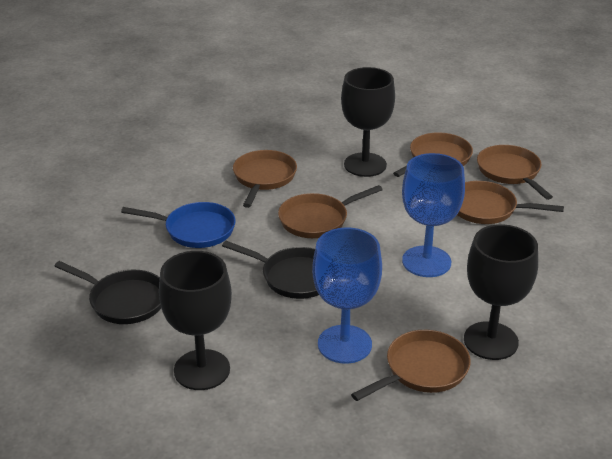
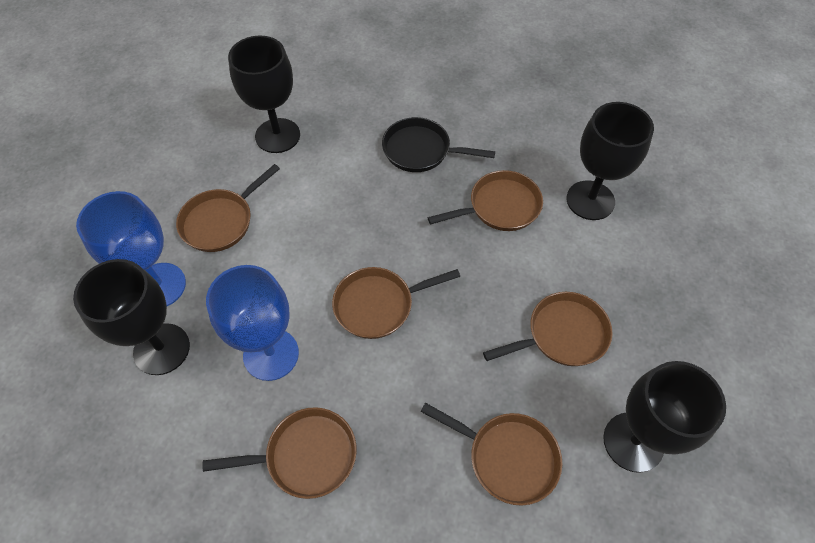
black goblet: [159,251,232,390] [341,67,395,177] [464,224,538,360] = 3 -> [73,259,190,375] [228,35,300,153] [566,102,654,220] [603,361,726,473] = 4
black pan: [54,261,161,324] [222,241,319,299] = 2 -> [382,117,495,172] = 1
blue pan: [121,202,236,248] = 1 -> none = 0

